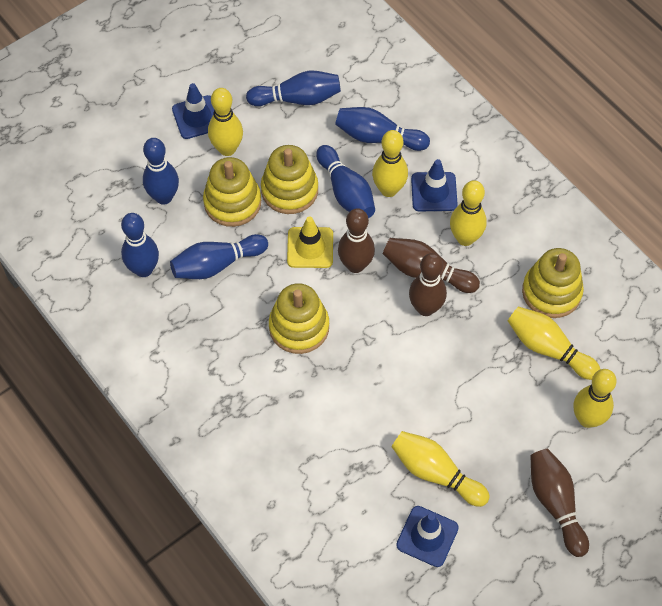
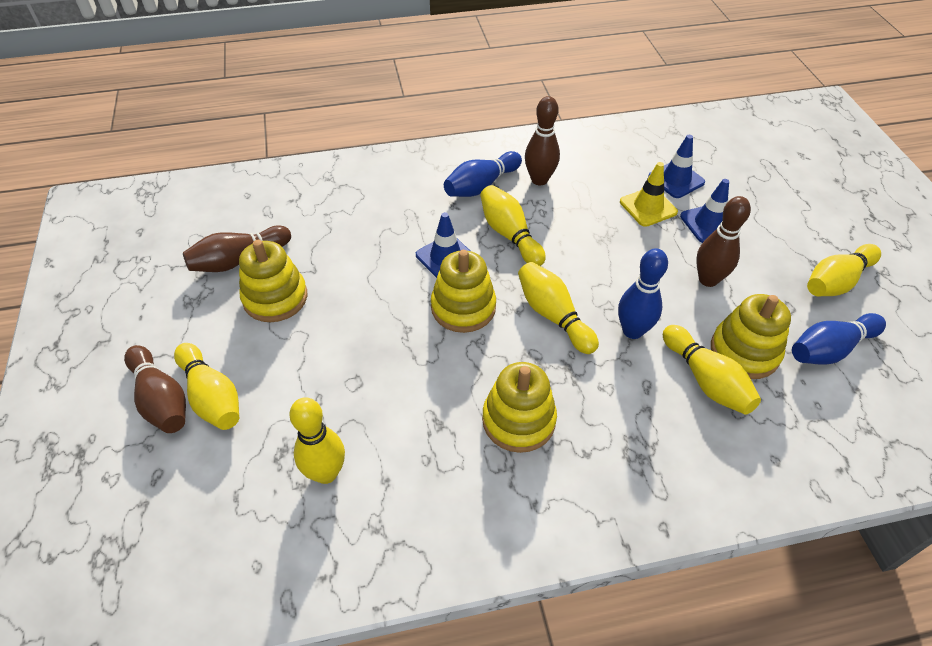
blue bowling pin: [121,213,159,277] [143,138,179,205] [170,234,268,279] [246,71,341,106] [316,145,375,218] [335,107,430,151] = 6 -> [444,151,522,197] [618,248,668,339] [792,313,886,365] = 3

